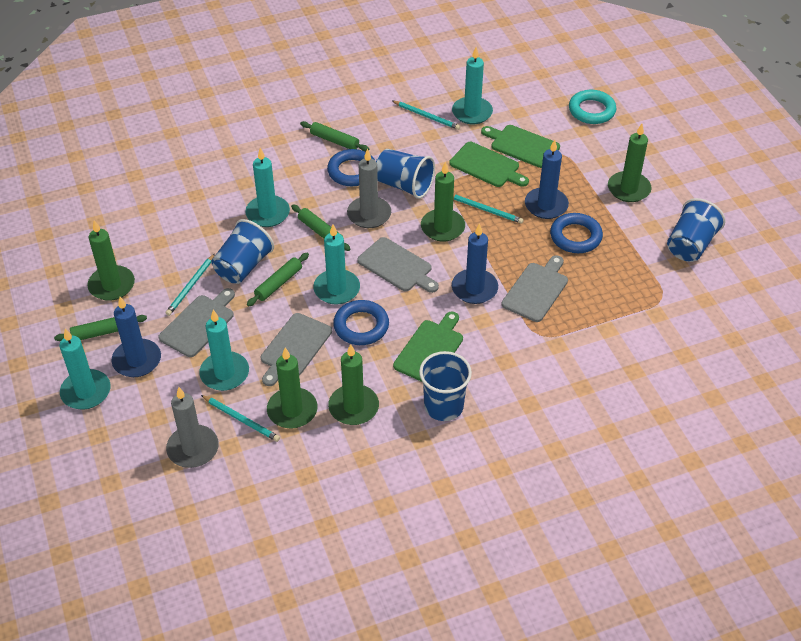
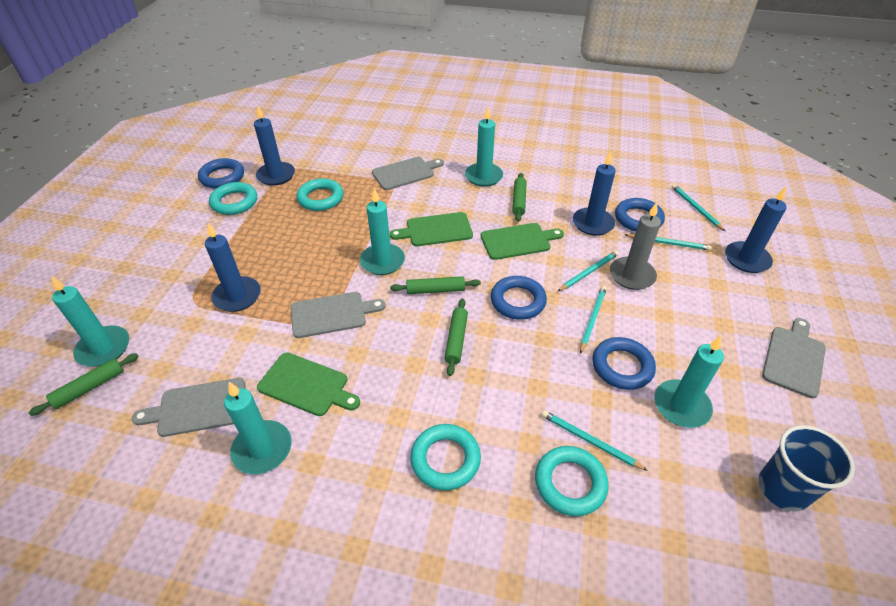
blue candle: [111,297,161,377] [452,223,498,304] [525,140,569,219] = 3 -> [205,223,261,312] [254,105,295,186] [573,151,616,236] [725,187,787,273] = 4
blue cup: [212,219,274,284] [376,149,435,199] [419,351,472,421] [667,198,725,262] = 4 -> [759,425,855,512] = 1
blue ring: [327,149,375,186] [333,300,389,345] [550,213,603,253] = 3 -> [198,158,244,189] [491,276,547,320] [593,337,656,390] [615,198,665,232] = 4
green candle: [87,220,135,301] [267,348,318,429] [328,344,379,425] [421,162,465,242] [608,124,652,202] = 5 -> none = 0
grey candle: [166,387,219,468] [347,148,391,228] = 2 -> [610,202,661,290] = 1
turquoise pencil: [165,254,215,316] [201,395,280,442] [392,101,460,130] [453,194,524,224] = 4 -> [541,410,648,471] [558,251,619,291] [580,286,607,354] [624,234,711,250] [672,184,725,231] = 5
turquoise ring: [569,90,616,124] = 1 -> [209,182,257,215] [296,178,343,211] [410,424,481,491] [535,446,609,516] = 4

